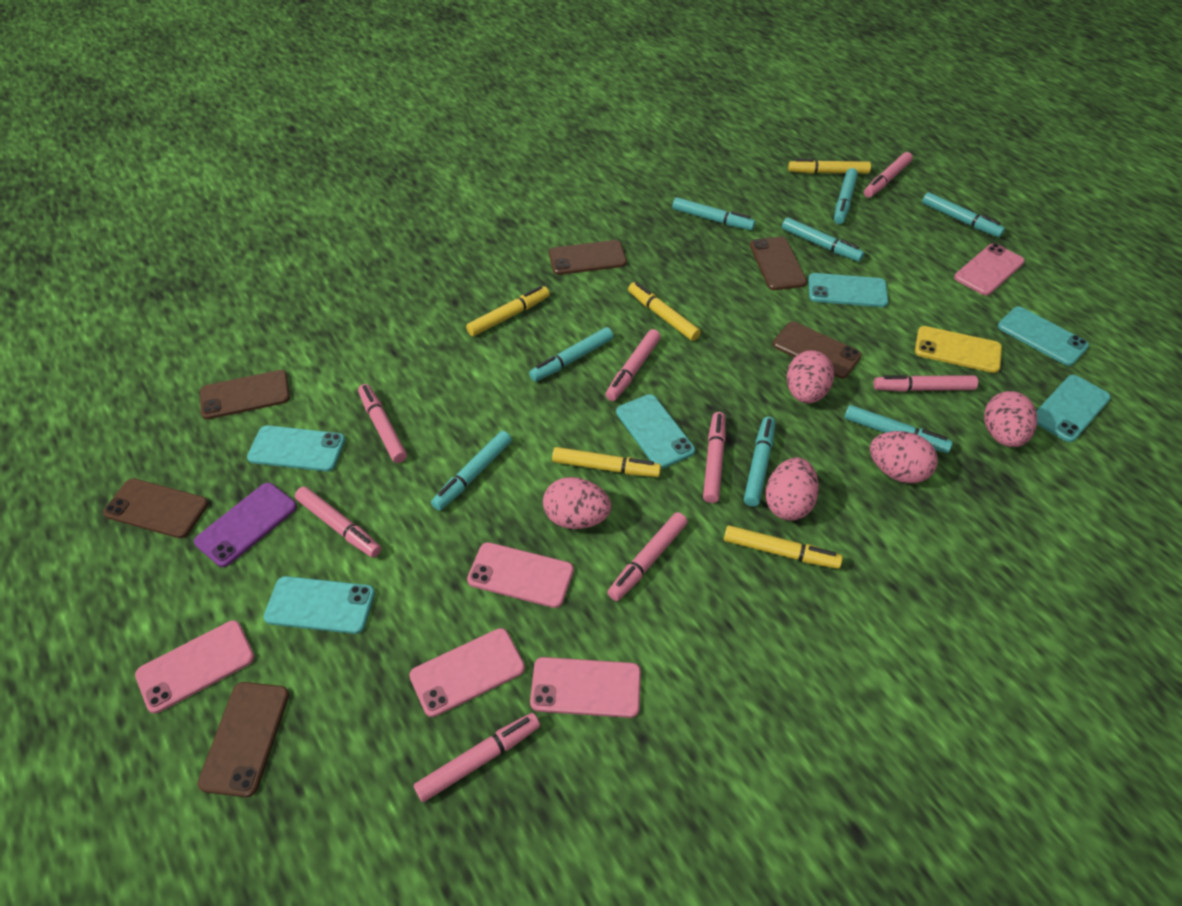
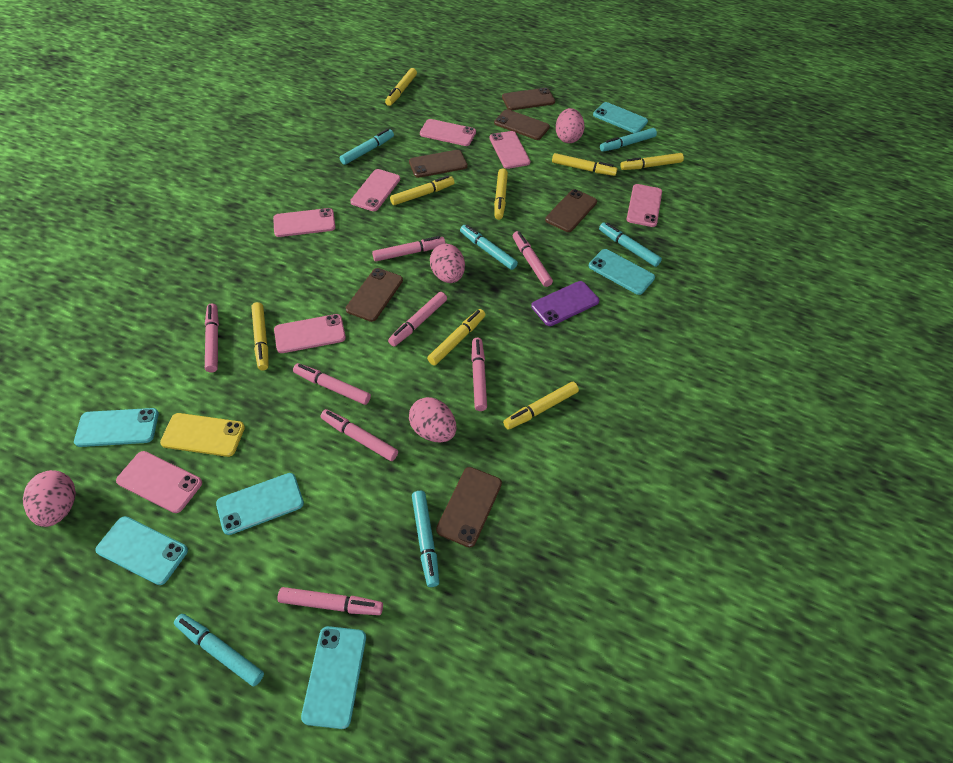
pink egg: [543,477,611,529] [766,457,819,521] [787,350,834,403] [870,431,938,484] [984,391,1037,447] = 5 -> [23,470,76,527] [409,397,456,443] [430,244,465,283] [556,108,584,143] = 4
pink phone: [135,620,255,713] [409,628,525,717] [467,542,574,608] [530,657,641,718] [954,243,1025,296] = 5 -> [116,451,202,513] [273,208,335,237] [274,314,346,353] [350,169,400,211] [420,119,476,146] [489,131,530,169] [627,184,662,227] = 7
turquoise marker: [431,431,512,511] [529,327,613,382] [672,197,755,230] [744,417,775,507] [782,218,864,262] [834,168,858,224] [844,405,953,453] [922,192,1005,237] = 8 -> [174,614,264,686] [340,129,394,165] [412,491,439,587] [460,225,518,270] [599,223,662,267] [600,128,657,152] = 6
yellow marker: [466,286,550,336] [552,447,661,477] [628,282,701,341] [724,525,843,569] [788,159,871,174] = 5 -> [251,302,268,371] [385,68,417,106] [390,175,454,205] [427,309,485,365] [494,168,508,220] [503,382,579,429] [552,153,617,176] [620,153,684,170] = 8

